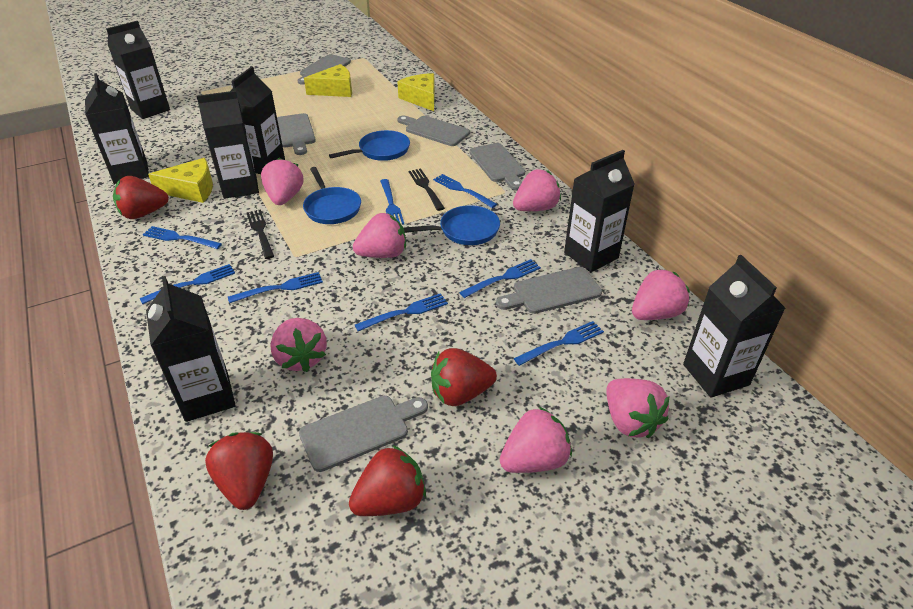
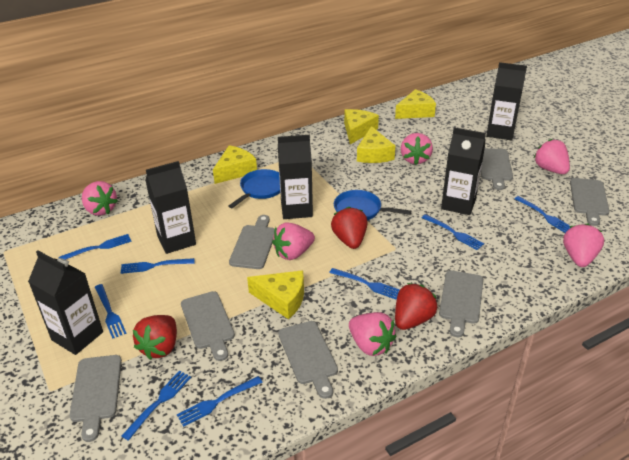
black carton: [85,73,149,184] [106,21,170,119] [146,276,236,422] [197,91,259,199] [231,66,285,174] [564,150,635,272] [683,255,786,398] = 7 -> [28,250,103,355] [145,161,196,254] [278,135,313,219] [441,128,486,215] [486,62,527,141] = 5
black fork: [247,209,274,259] [409,169,445,211] = 2 -> none = 0
blue pan: [303,167,361,224] [329,130,410,161] [404,205,500,245] = 3 -> [228,169,280,208] [334,190,411,220] = 2
grey cutting board: [277,113,316,155] [297,54,351,85] [299,396,428,472] [397,115,470,146] [469,143,525,190] [496,267,602,314] = 6 -> [70,355,122,442] [181,291,235,361] [229,215,275,269] [278,321,338,399] [439,270,483,337] [481,148,513,190] [570,178,609,226] = 7
pink strawberry: [261,158,303,205] [270,318,327,372] [353,213,406,258] [500,407,572,473] [513,169,561,211] [606,378,670,438] [632,269,690,320] = 7 -> [82,181,118,216] [272,222,315,260] [349,312,396,356] [401,133,433,165] [534,139,570,174] [563,223,604,267] = 6
red strawberry: [113,176,169,219] [205,432,273,510] [349,445,426,516] [431,348,497,406] = 4 -> [133,315,177,360] [331,207,368,249] [395,283,437,330] = 3
yellow cheese: [148,158,213,203] [304,64,352,97] [397,73,435,111] = 3 -> [213,145,257,184] [247,270,304,319] [344,109,379,144] [357,126,395,163] [395,89,436,119] = 5

